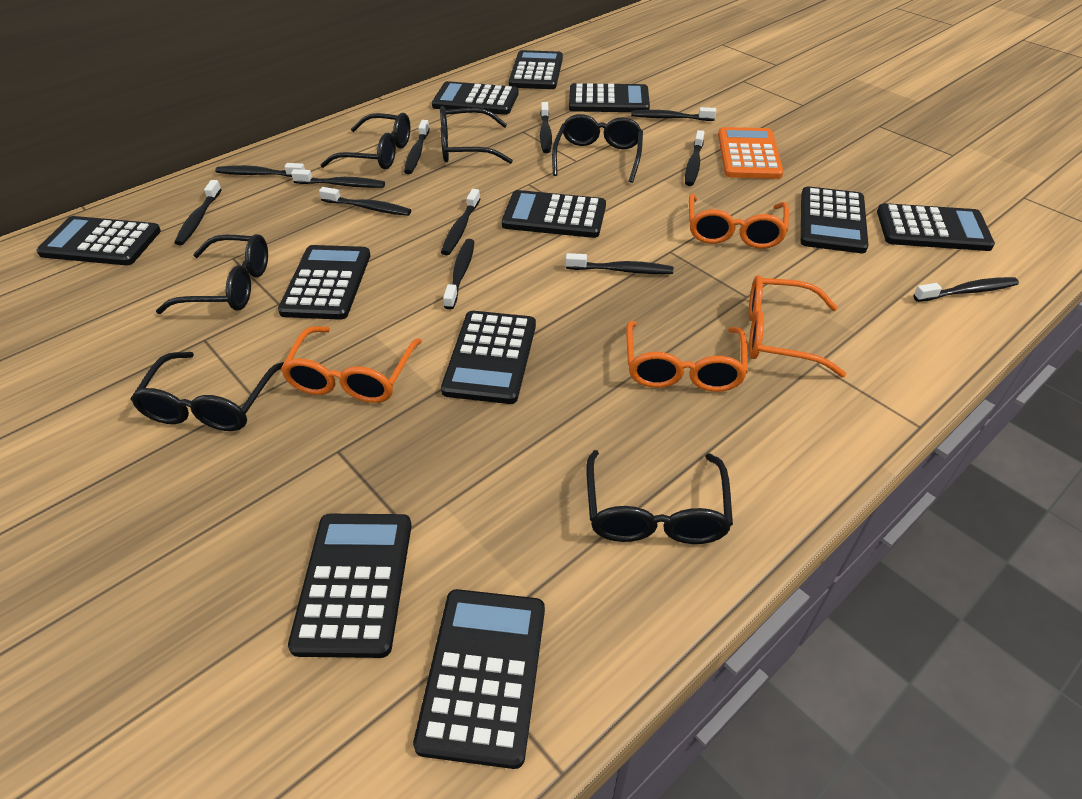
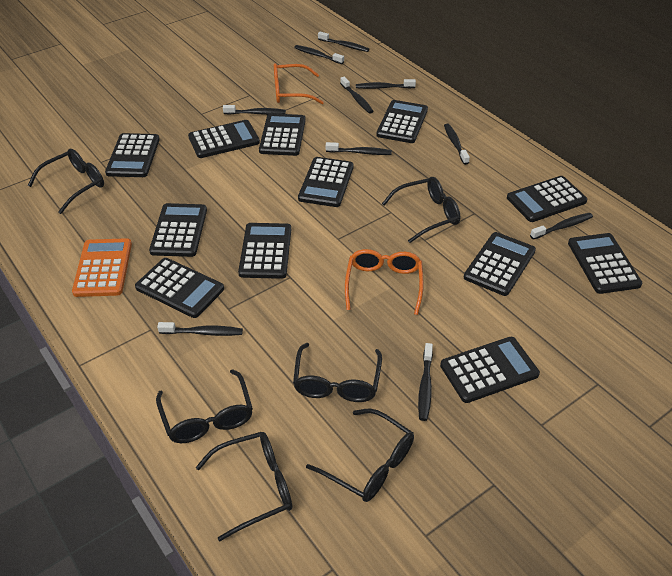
black calculator: [36,216,161,265] [278,245,370,320] [288,514,412,658] [413,589,545,769] [432,81,519,115] [441,311,536,404] [502,190,606,238] [509,50,563,89] [569,83,650,112] [801,186,868,253] [877,203,995,251] = 11 -> [105,133,160,177] [135,258,224,318] [149,203,207,257] [188,120,260,158] [238,223,291,279] [259,113,306,156] [298,157,354,207] [376,100,428,143] [440,337,540,403] [464,232,536,296] [507,176,588,222] [568,233,642,294] = 12
black toothbrush: [174,180,222,245] [215,163,305,177] [291,169,385,188] [319,187,411,216] [404,120,430,174] [441,189,480,255] [443,239,475,309] [540,102,552,153] [566,253,673,274] [631,107,716,121] [685,130,704,186] [913,277,1019,302] = 12 -> [157,322,243,336] [223,105,286,115] [294,45,344,64] [318,32,369,52] [326,142,392,155] [340,77,373,114] [356,79,416,89] [418,343,433,421] [444,124,470,165] [530,213,593,240] = 10
orange glasses: [281,326,422,403] [626,321,748,392] [689,194,789,249] [749,275,846,377] = 4 -> [274,63,324,104] [345,249,424,315] = 2

